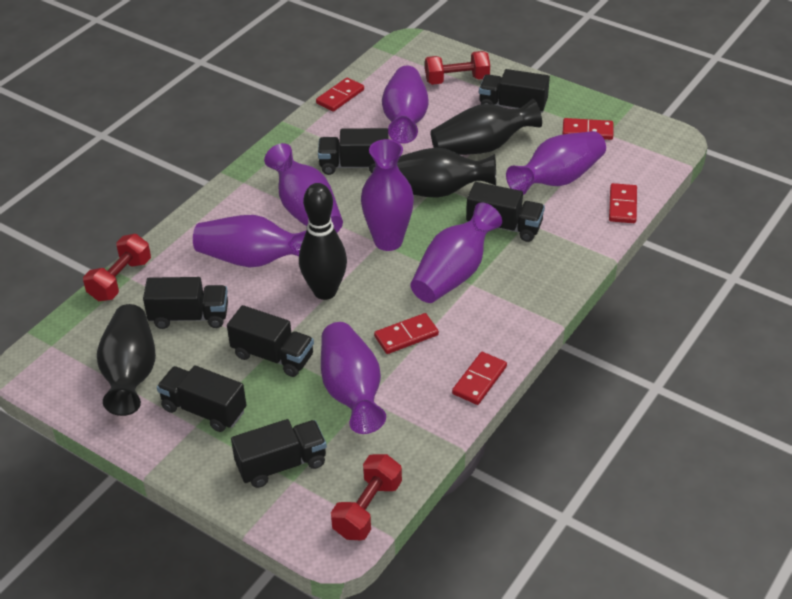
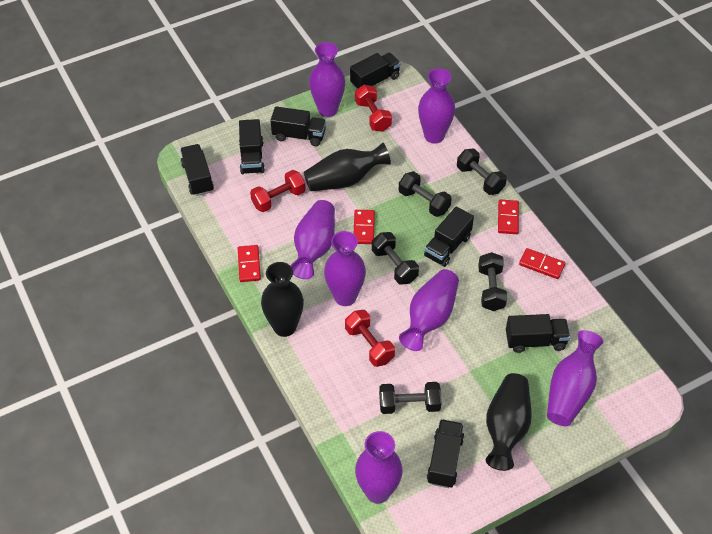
black bowling pin: [299,183,347,300] = 1 -> none = 0
black dumbbell: none = 0 -> [372,232,419,285] [379,382,442,414] [399,171,452,217] [457,149,507,195] [478,252,507,311] = 5
red domino: [316,78,364,112] [374,313,439,354] [452,352,507,405] [562,118,613,140] [609,183,637,223] = 5 -> [238,245,261,282] [354,210,375,244] [498,199,519,234] [519,248,565,279] = 4

